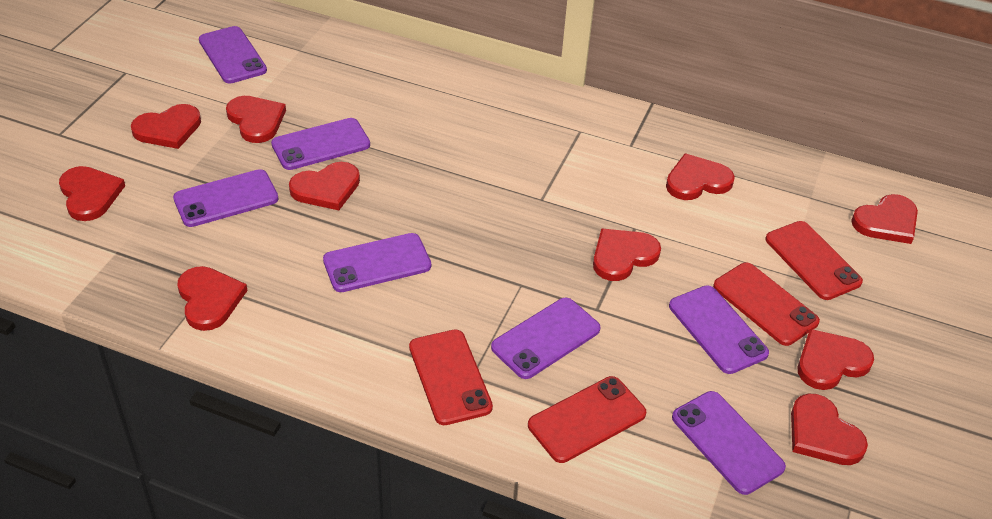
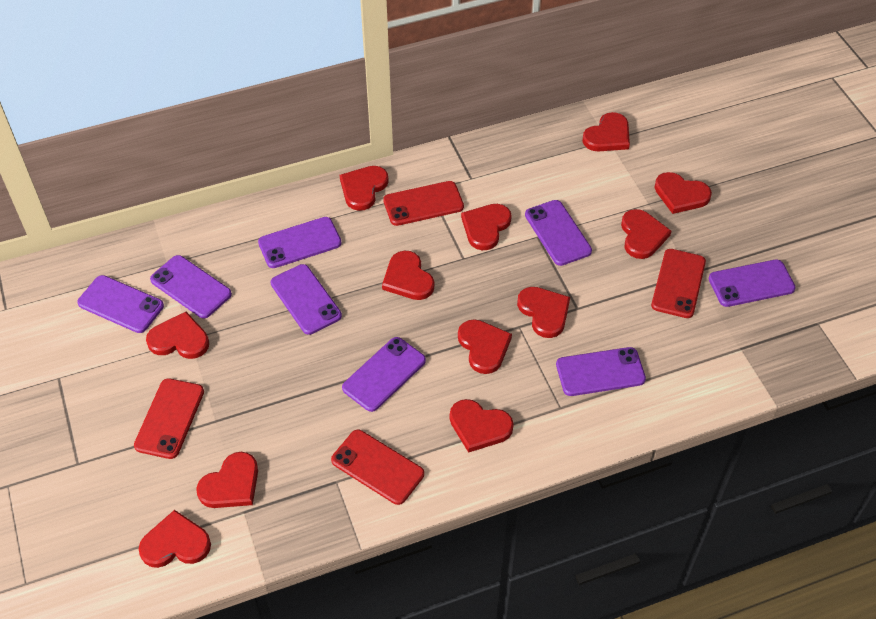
purple phone: [173,169,278,227] [199,26,267,83] [271,118,370,170] [323,233,431,292] [491,298,601,379] [669,285,769,374] [672,391,786,495] = 7 -> [77,275,164,333] [150,255,232,318] [258,217,342,268] [271,264,342,335] [342,337,426,412] [525,200,592,266] [556,347,646,396] [709,260,796,307] = 8
red heart: [59,166,125,221] [131,104,201,149] [178,266,247,331] [226,96,286,143] [289,162,360,210] [593,228,661,281] [666,154,735,200] [791,394,868,465] [798,329,874,390] [851,194,918,244] = 10 -> [138,510,211,568] [146,312,209,359] [196,452,258,508] [340,166,389,211] [382,251,434,300] [450,399,514,453] [458,319,512,374] [461,204,512,250] [517,287,570,338] [582,112,630,151] [621,209,671,259] [654,172,712,214] = 12

